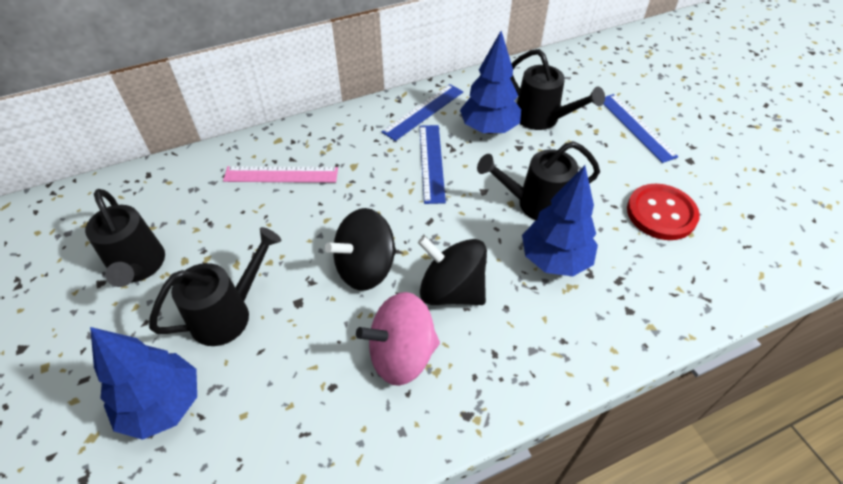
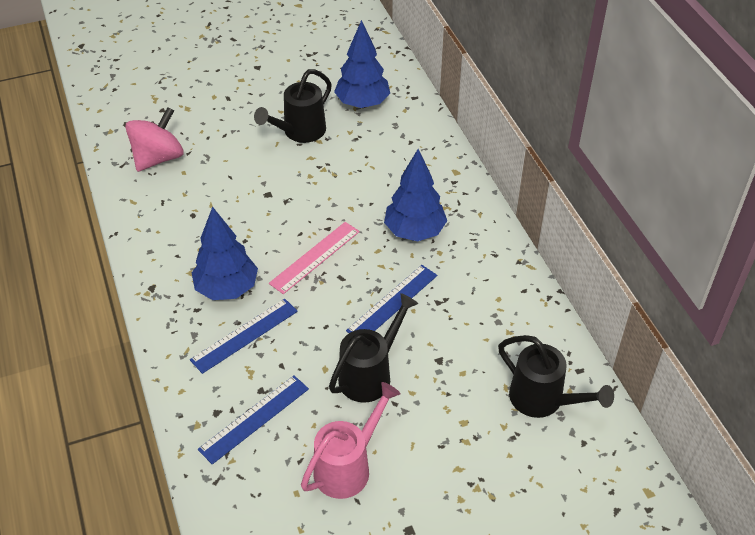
black spinning top: [325,208,396,291] [418,236,487,305] = 2 -> none = 0
black watering can: [85,189,165,287] [149,227,281,346] [477,141,600,220] [510,49,605,130] = 4 -> [254,69,332,143] [329,293,419,403] [498,335,614,418] = 3
pink watering can: none = 0 -> [301,382,401,499] = 1
red button: [627,184,700,240] = 1 -> none = 0

